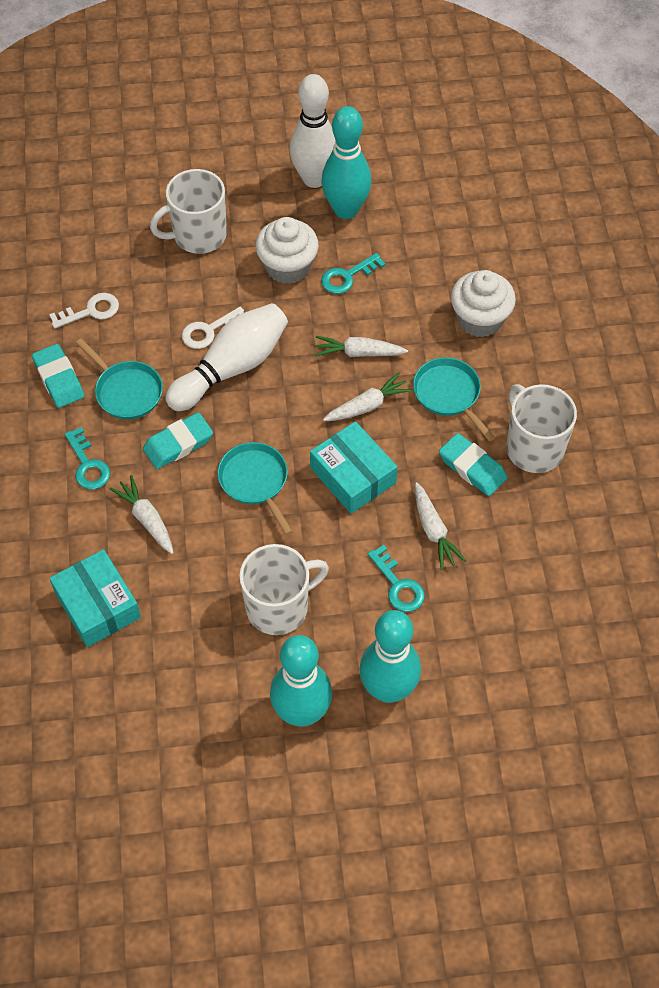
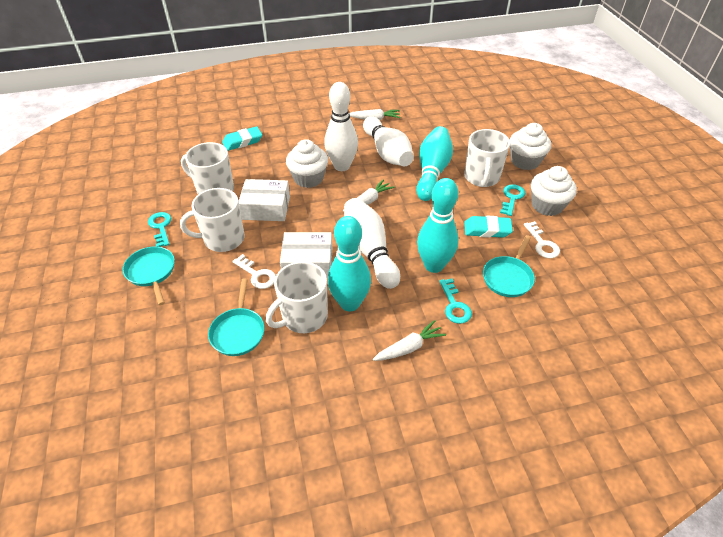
turquoise box: [49,549,141,647] [310,421,397,514] = 2 -> none = 0
turquoise eraser: [32,344,84,408] [143,412,213,469] [439,433,508,496] = 3 -> [222,126,262,151] [464,216,513,238] = 2
white bowling pin: [165,303,288,411] [290,74,335,188] = 2 -> [324,82,358,171] [344,198,400,289] [363,116,414,166] = 3
white box: none = 0 -> [239,179,290,221] [280,232,332,278] = 2
white carrot: [109,475,174,554] [315,336,408,357] [323,372,412,421] [415,482,466,570] = 4 -> [343,179,395,212] [349,109,400,120] [373,320,446,361] = 3
white cupcake: [255,217,319,284] [451,270,516,337] = 2 -> [286,139,328,188] [510,123,551,170] [531,166,577,216] = 3
white mug: [150,169,227,254] [239,544,329,635] [506,384,577,473] = 3 -> [180,188,244,252] [181,142,234,194] [266,261,328,333] [464,129,510,187] = 4

